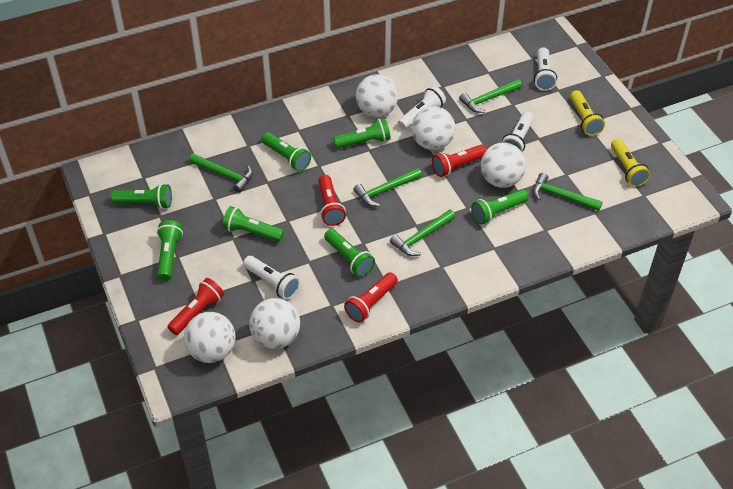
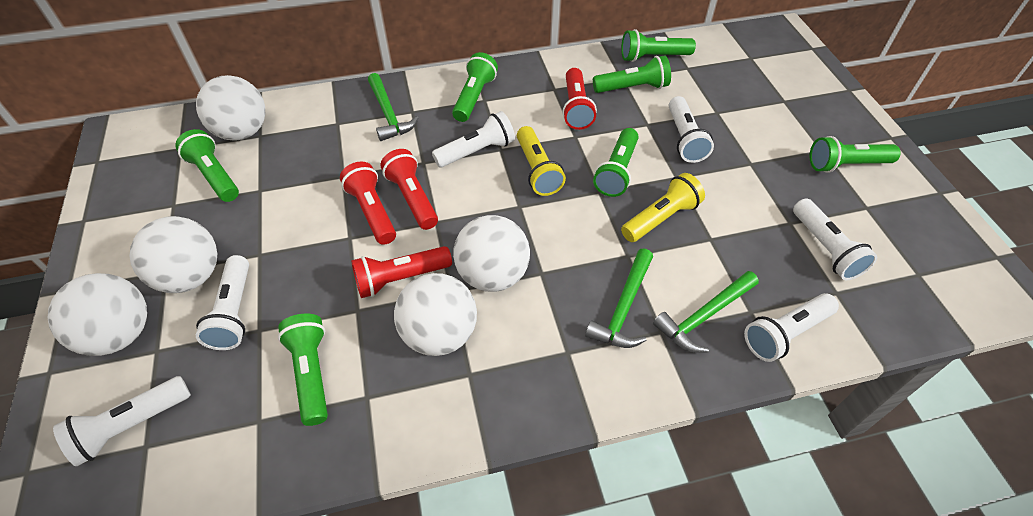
green hammer: [189,153,253,193] [353,168,422,207] [390,209,455,256] [459,79,522,113] [533,173,603,211] = 5 -> [368,73,419,141] [585,248,653,348] [653,271,759,353] = 3
white flashlight: [243,256,300,300] [398,86,446,130] [501,112,534,152] [534,47,557,91] = 4 -> [53,376,191,467] [196,255,249,350] [432,111,515,168] [669,96,714,163] [744,293,839,362] [793,199,877,280] = 6

